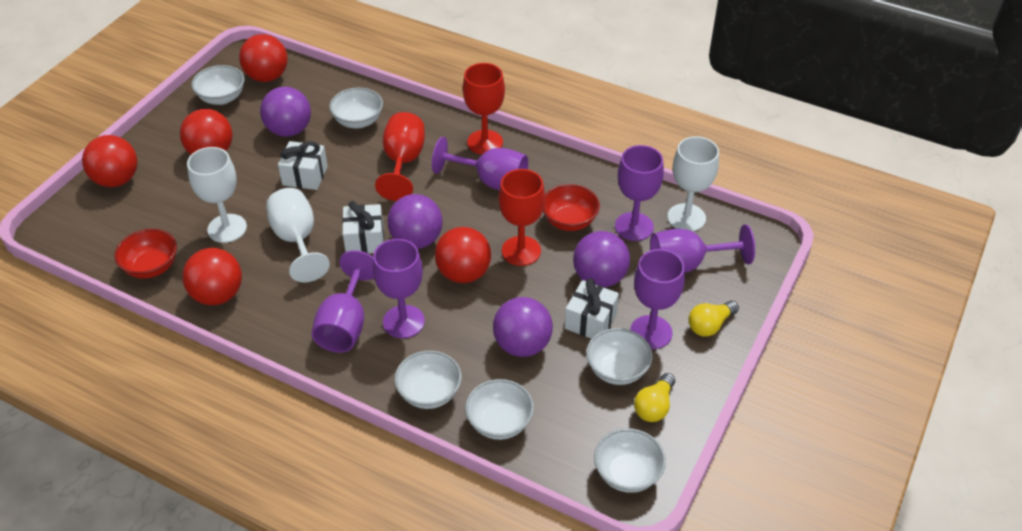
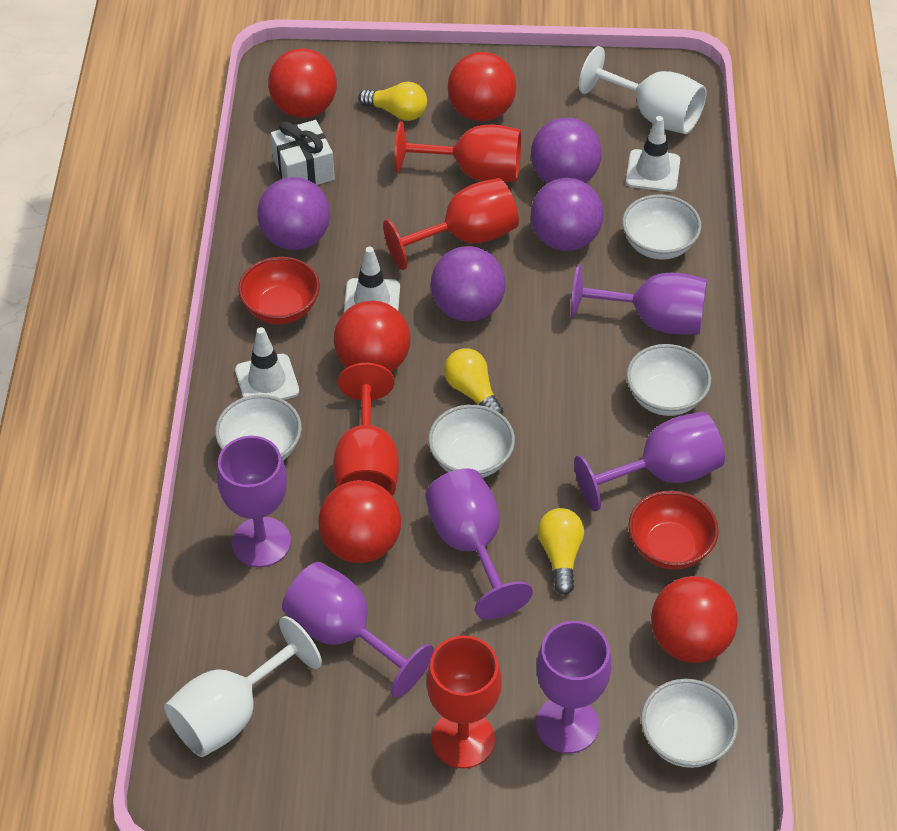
red goblet: [375,112,425,201] [463,63,505,155] [499,169,545,266] = 3 -> [333,363,399,496] [383,178,519,270] [395,121,521,182] [427,635,502,768] = 4
white bowl: [191,65,245,105] [329,88,383,128] [394,350,462,409] [465,379,534,440] [586,328,652,385] [594,428,666,493] = 6 -> [215,394,302,460] [428,404,515,478] [622,194,701,260] [627,344,711,416] [641,679,738,768] = 5
white gift: [278,141,328,190] [342,201,384,254] [565,278,619,339] = 3 -> [271,120,335,185] = 1
white goblet: [187,147,247,243] [266,188,330,282] [667,136,719,232] = 3 -> [164,616,322,757] [579,46,707,134] = 2
white traffic cone: none = 0 -> [235,327,299,400] [344,246,400,313] [626,116,680,192] = 3
yellow light bulb: [634,373,675,422] [688,301,739,337] = 2 -> [358,82,427,121] [444,348,503,414] [538,508,584,595] = 3

